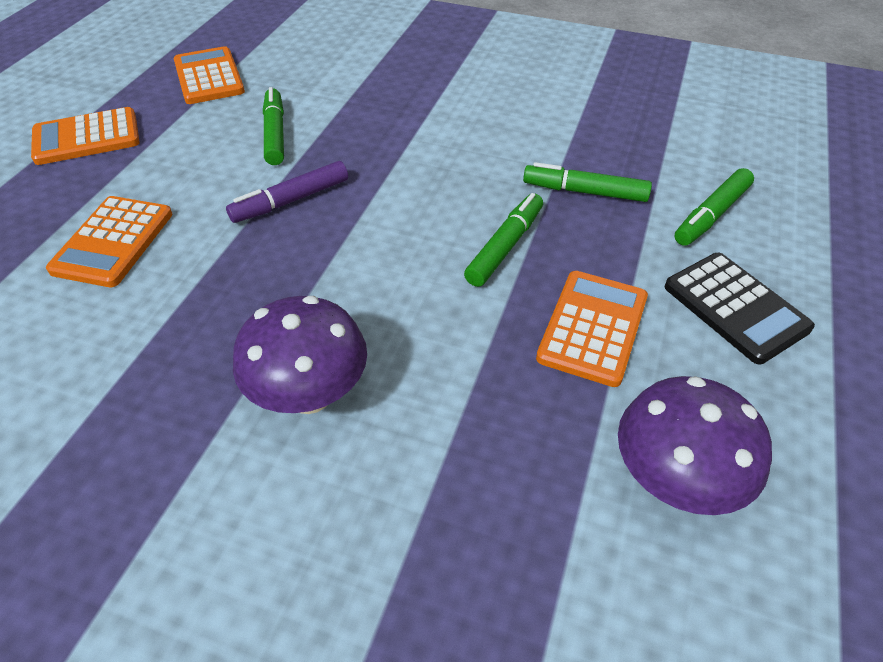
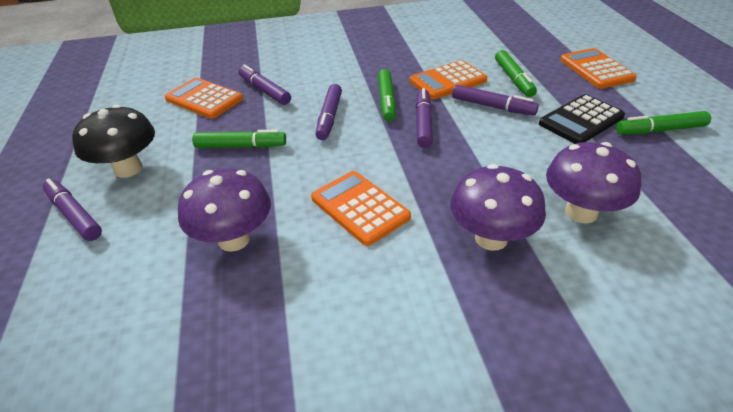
black mushroom: none = 0 -> [72,105,155,178] = 1
purple marker: [226,161,348,223] = 1 -> [43,178,102,241] [239,64,291,105] [315,84,342,140] [415,88,433,148] [452,85,539,116] = 5
purple mushroom: [233,296,367,414] [618,376,772,515] = 2 -> [178,168,271,252] [450,164,546,251] [546,142,641,223] = 3

